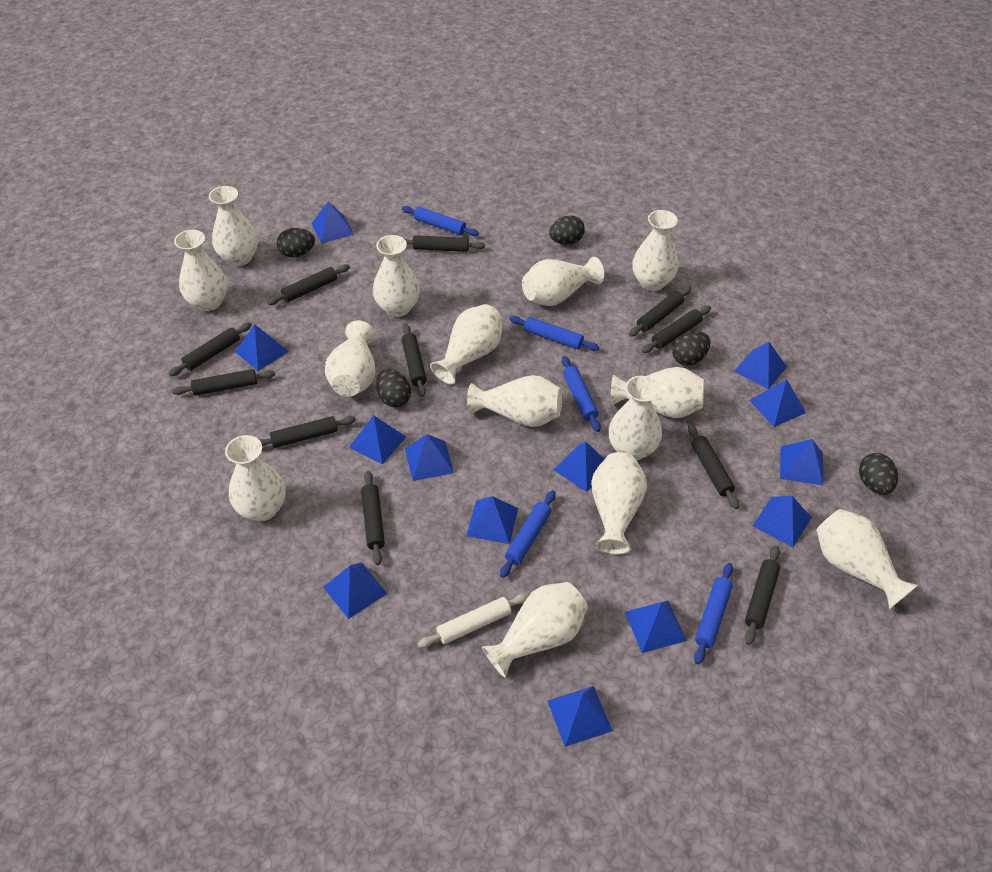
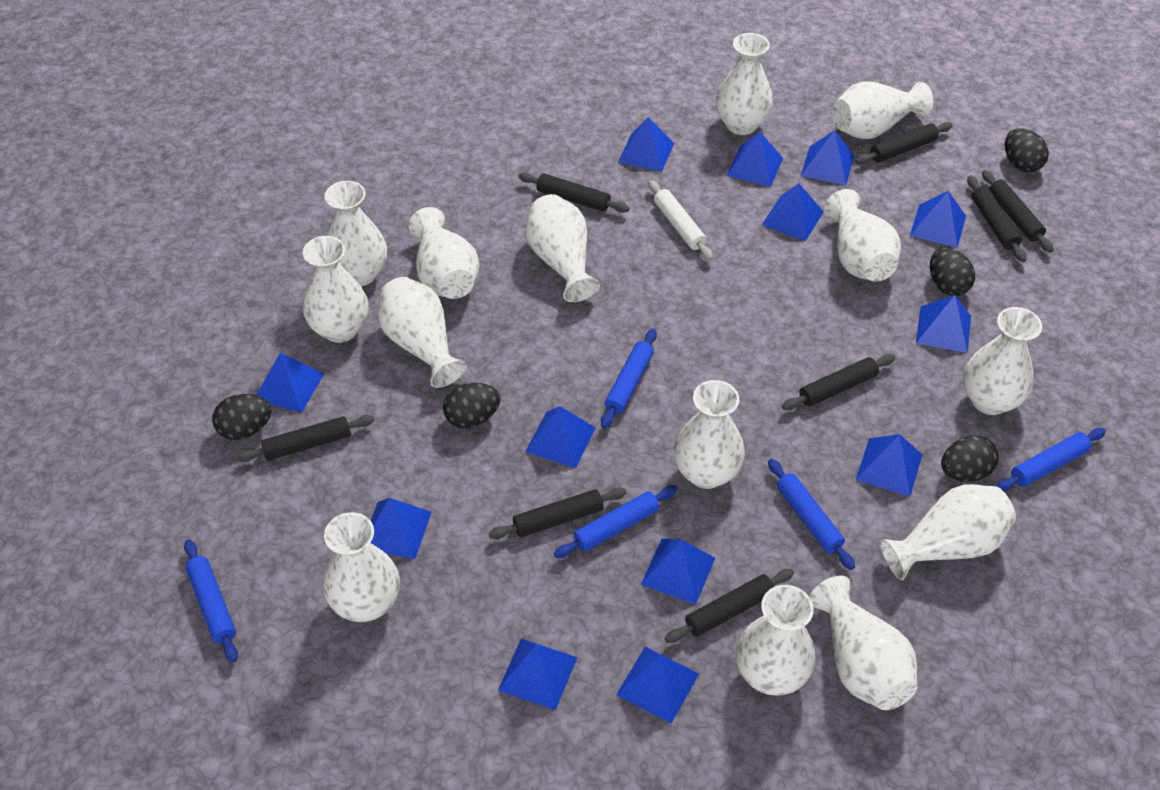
black rolling pin: [168,322,252,377] [172,369,275,396] [259,416,356,448] [267,264,350,305] [361,471,385,565] [402,324,427,397] [405,235,485,252] [629,287,691,337] [642,306,711,353] [688,424,739,509] [745,546,780,645] = 11 -> [236,415,375,462] [489,487,627,539] [518,172,630,213] [665,569,794,643] [782,354,895,410] [856,122,953,164] [967,176,1027,262] [982,170,1054,253] = 8

